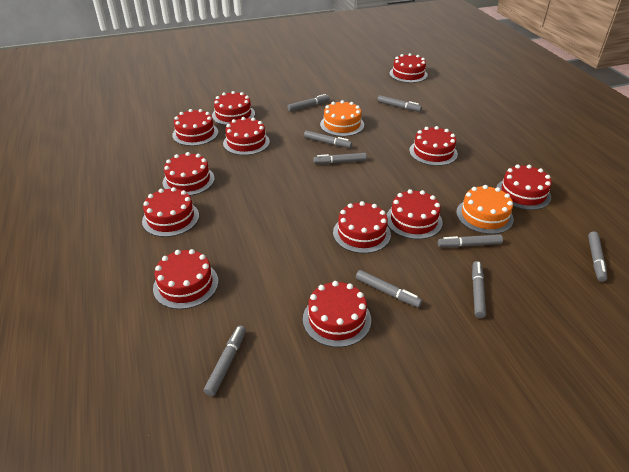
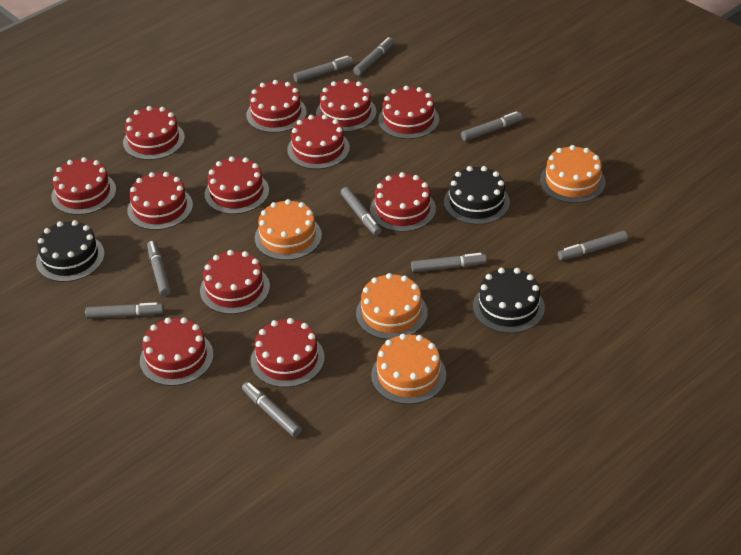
black cake: none = 0 -> [36,220,105,282] [444,166,510,225] [473,268,545,333] = 3
orange cake: [320,100,364,136] [456,185,514,234] = 2 -> [255,199,322,260] [356,273,428,340] [371,334,446,404] [540,145,606,203] = 4

